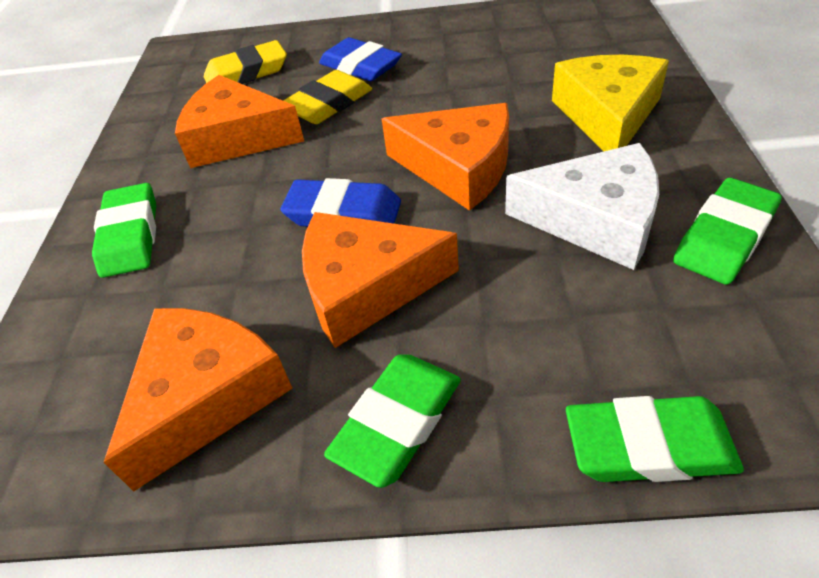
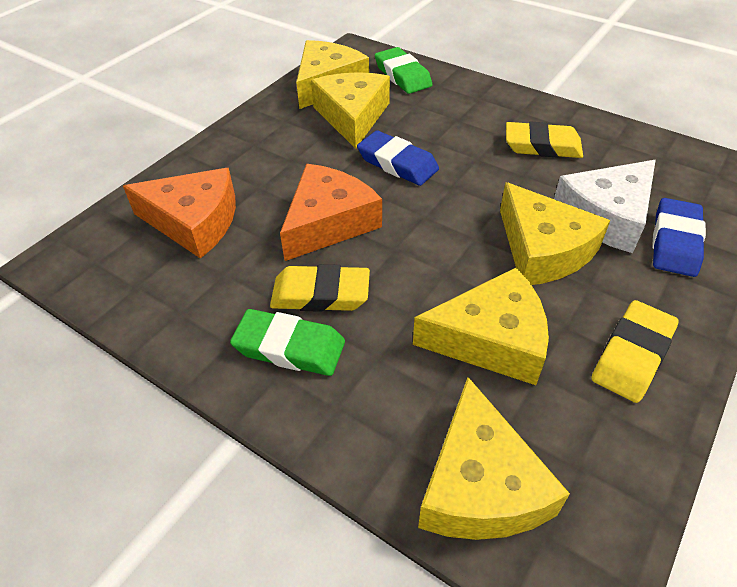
green eraser: [92,183,156,278] [324,355,461,488] [566,396,744,482] [673,178,782,285] = 4 -> [230,309,345,376] [375,47,432,94] = 2
orange cheese: [103,308,293,491] [175,75,304,168] [302,212,459,348] [382,103,509,211] = 4 -> [123,168,236,259] [280,164,382,261] = 2
yellow cheese: [552,55,669,151] = 1 -> [296,40,369,109] [311,72,390,149] [413,267,549,385] [418,377,570,540] [500,182,610,285] = 5
yellow eraser: [204,40,287,84] [283,70,372,124] = 2 -> [270,264,370,312] [506,122,583,158] [591,300,679,403] = 3

